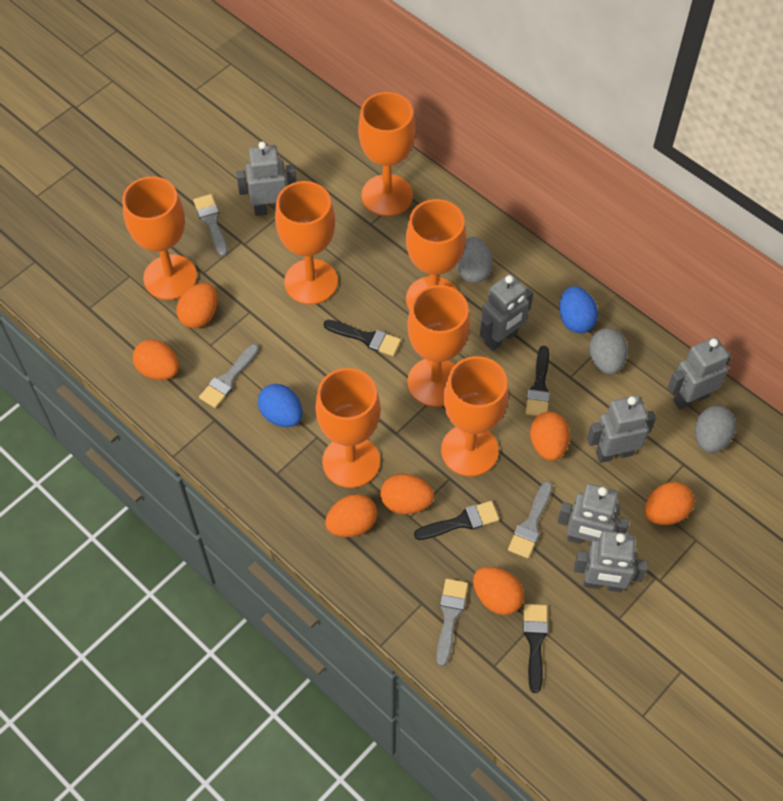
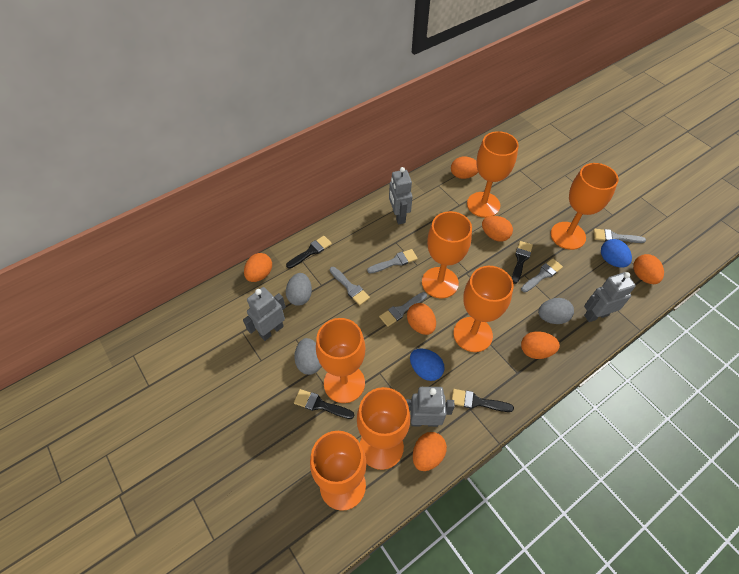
grey brush: [193,194,228,256] [199,344,259,408] [436,579,468,666] [508,481,552,559] = 4 -> [330,267,370,306] [367,249,418,274] [379,292,427,327] [521,258,563,292] [593,229,646,243] = 5
grey robot: [236,142,296,216] [480,274,533,351] [557,484,629,546] [574,531,648,592] [587,395,656,463] [668,337,732,410] = 6 -> [243,287,286,341] [389,167,413,224] [406,387,455,427] [584,272,636,322] = 4

